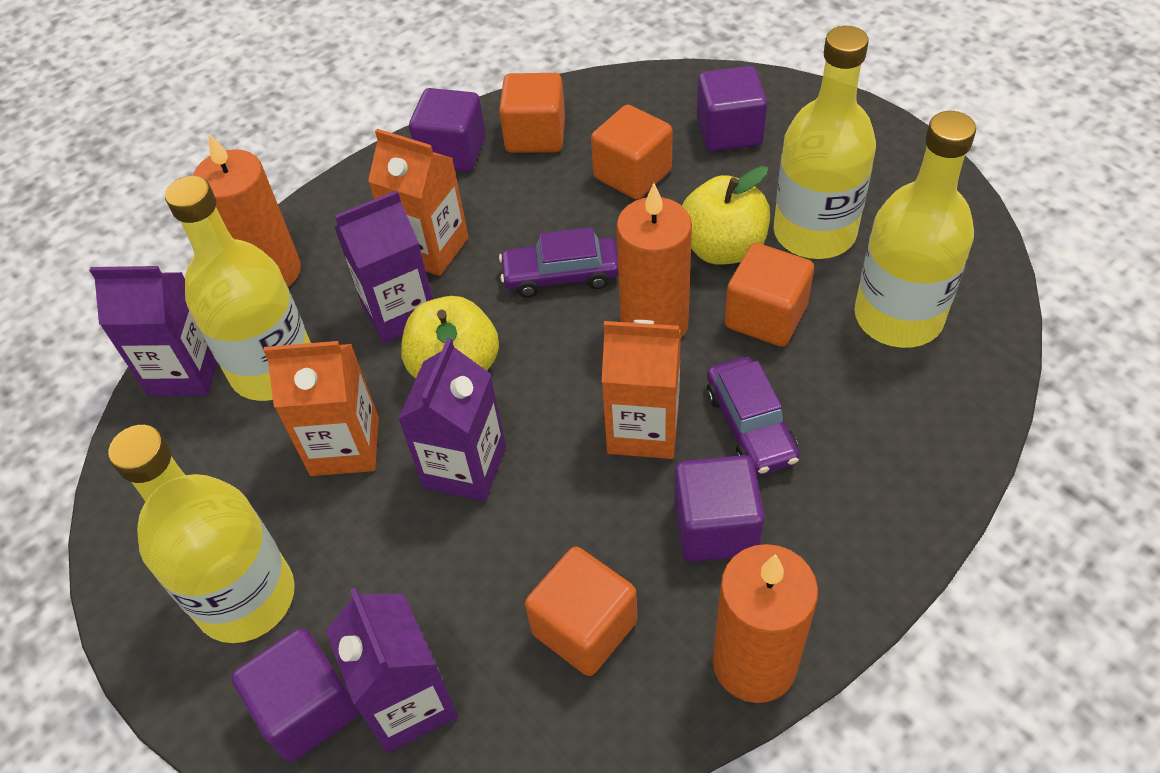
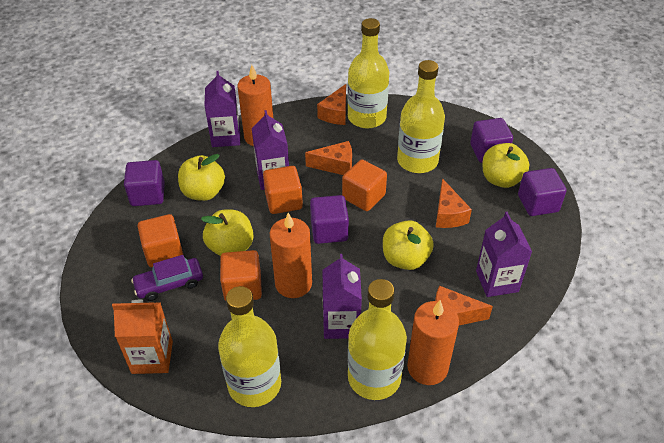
orange carton: [264,341,379,476] [368,129,469,276] [602,320,681,459] = 3 -> [112,300,173,374] = 1
orange cheese: none = 0 -> [305,141,352,175] [317,84,346,125] [435,286,493,325] [436,178,472,228] = 4
purple car: [499,227,619,298] [707,357,800,476] = 2 -> [131,255,203,301] = 1
yellow apple: [401,296,499,379] [682,166,770,265] = 2 -> [178,154,225,201] [201,210,254,256] [383,220,434,270] [482,143,529,188] = 4

